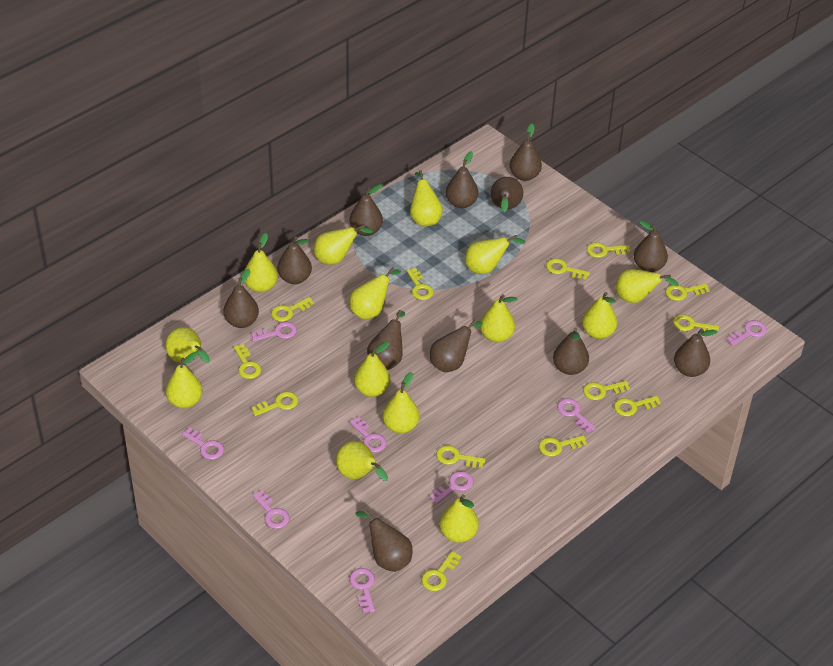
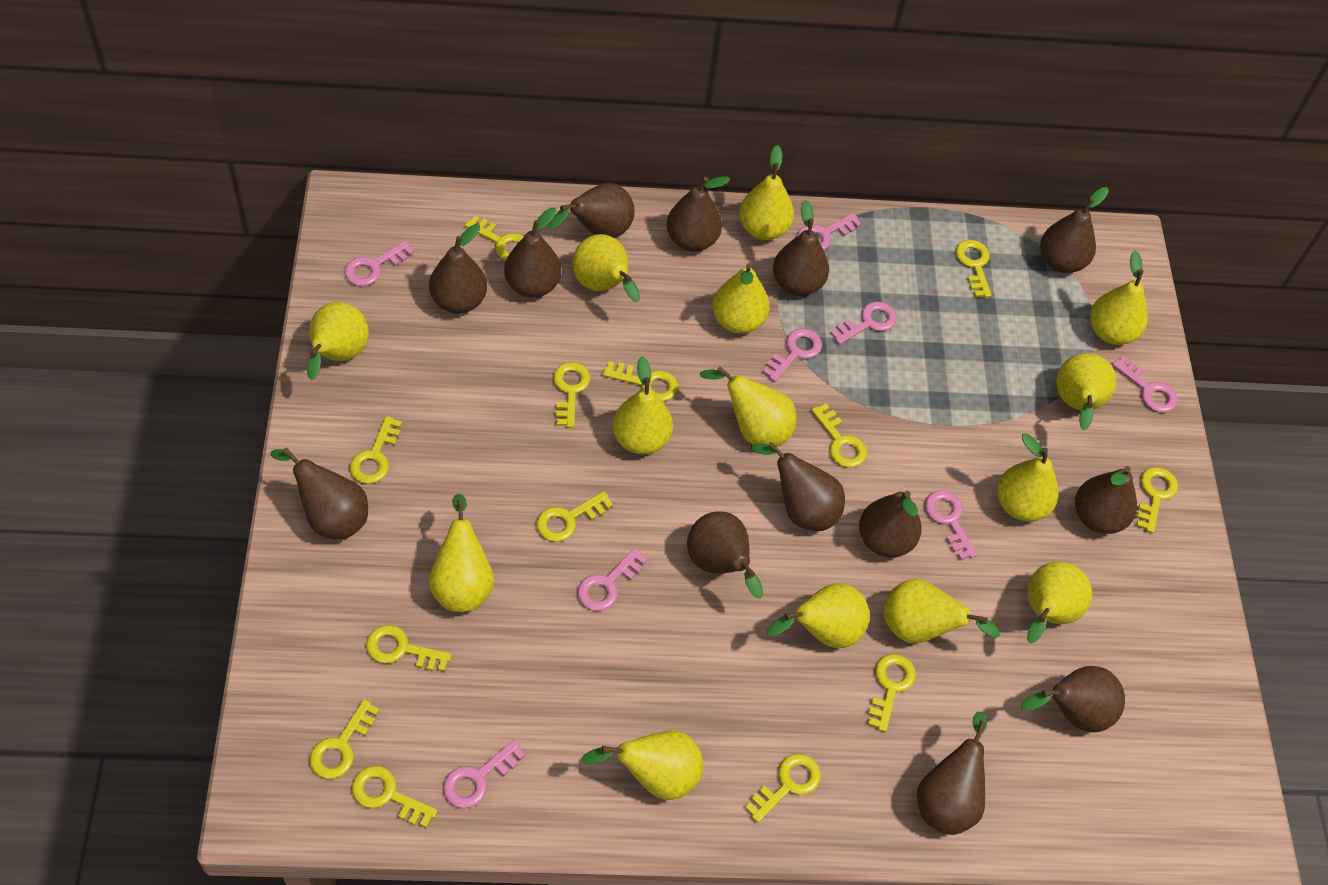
brown pear: [223,269,259,328] [277,236,312,284] [350,184,383,236] [356,510,412,572] [367,310,405,370] [430,319,483,372] [446,151,478,208] [491,177,523,212] [510,123,542,181] [553,328,589,375] [634,221,668,272] [674,328,717,377] = 12 -> [270,448,368,540] [429,224,487,314] [504,208,561,298] [549,183,635,238] [667,177,730,251] [687,511,763,599] [751,442,845,531] [773,200,829,296] [859,491,922,557] [917,712,987,835] [1021,666,1125,732] [1040,187,1109,273] [1075,466,1137,534] = 13

